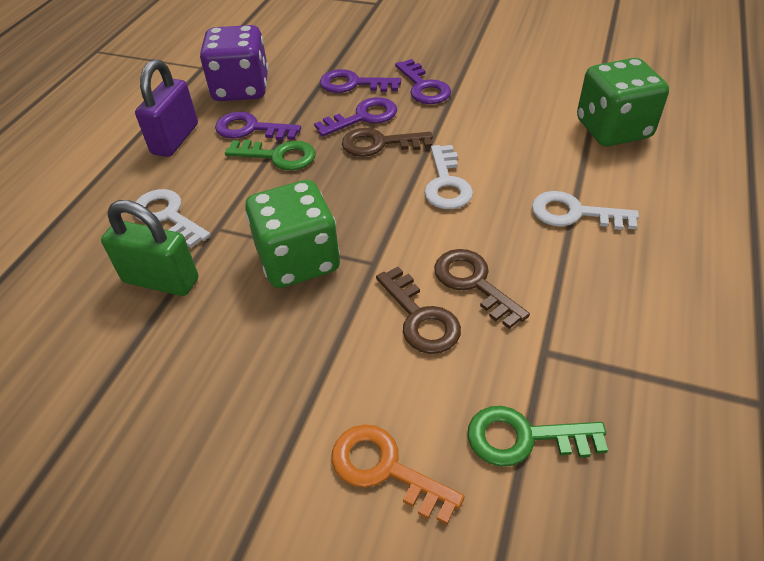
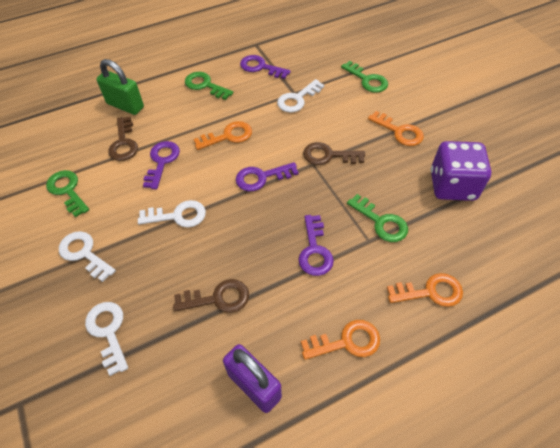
green dice: [245,180,340,288] [577,58,669,146] = 2 -> none = 0
green key: [225,140,315,170] [468,406,608,467] = 2 -> [46,170,89,217] [185,72,233,100] [341,61,388,93] [347,194,408,242] = 4
orange key: [332,424,464,525] = 1 -> [193,121,252,150] [301,320,380,360] [368,111,424,146] [387,273,463,307] = 4
white key: [135,189,210,248] [424,145,473,209] [532,191,639,230] = 3 -> [59,231,116,282] [85,302,128,376] [138,200,206,228] [277,79,324,112] = 4

